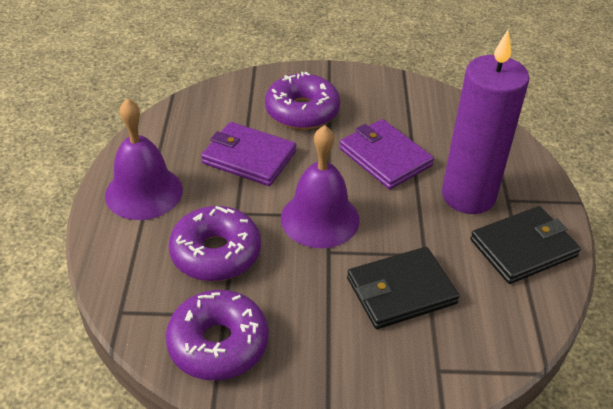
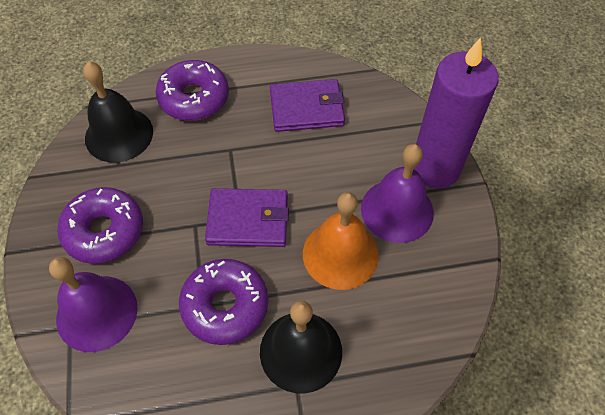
black bell: none = 0 -> [83,61,153,163] [260,301,342,393] = 2
black wallet: [347,247,460,329] [470,206,581,284] = 2 -> none = 0
orange bell: none = 0 -> [303,192,379,290] = 1

